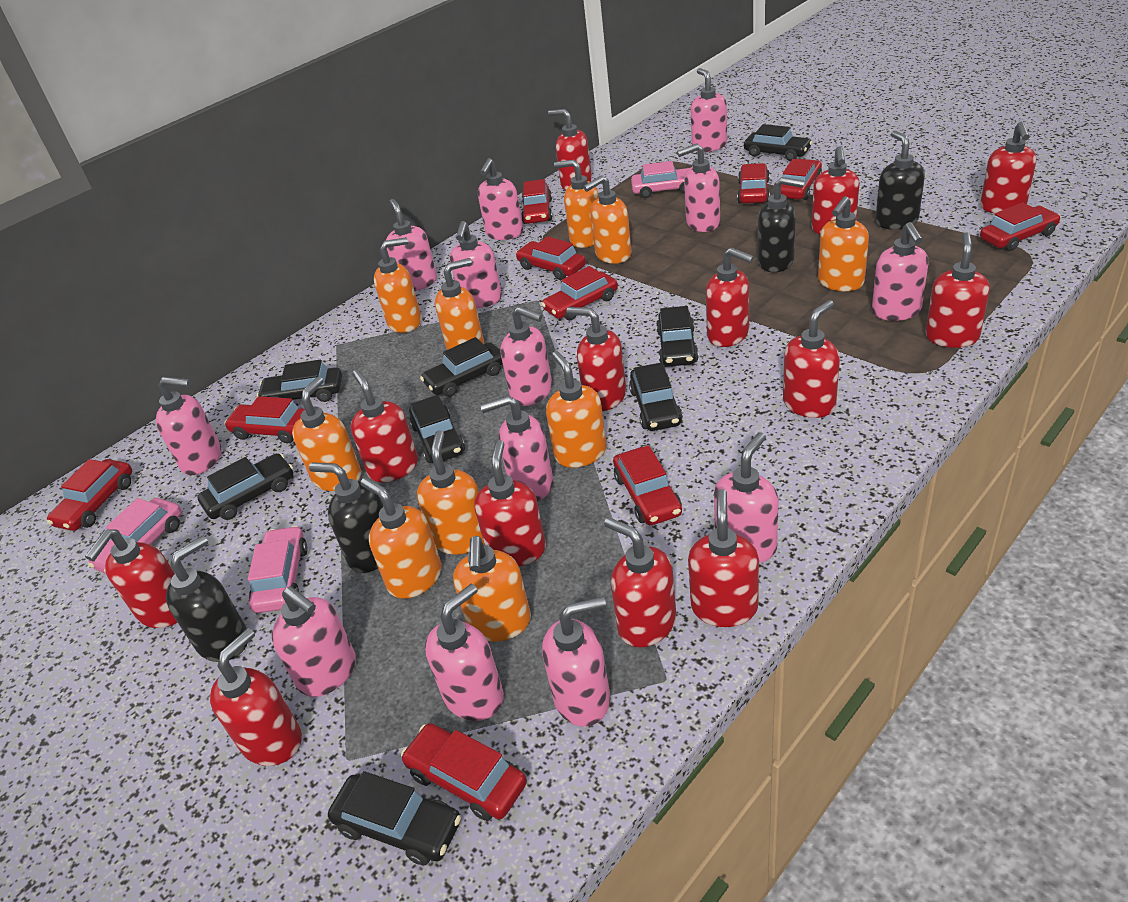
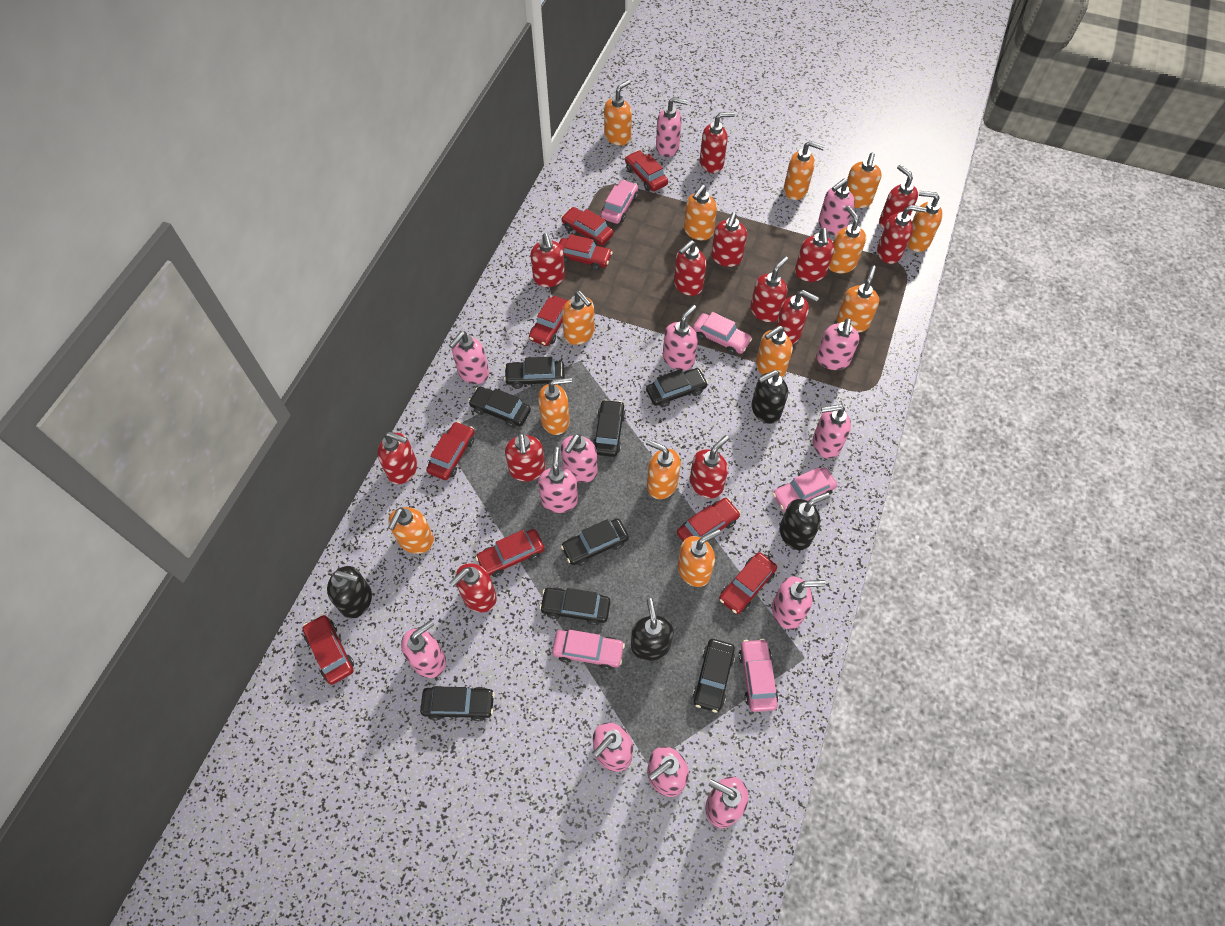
orange soap dispenser: [292,376,361,491] [360,478,442,599] [374,237,421,333] [417,430,484,555] [435,258,484,350] [453,536,531,642] [546,351,607,468] [554,160,599,248] [583,175,632,264] [818,196,869,291] = 10 -> [388,507,434,554] [538,377,572,435] [562,291,595,345] [604,80,632,146] [646,439,681,499] [677,529,721,587] [684,185,717,240] [756,326,793,378] [784,141,825,200] [829,206,866,273] [837,266,879,333] [847,153,882,208] [907,191,943,252] = 13
pink car: [88,498,182,574] [248,526,308,613] [631,161,690,198] = 3 -> [552,630,625,670] [601,180,638,224] [693,312,752,355] [739,639,778,712] [772,467,837,512] = 5
red car: [47,459,132,531] [224,396,305,443] [401,723,527,821] [516,236,586,280] [521,179,552,224] [541,266,618,320] [613,445,682,525] [737,163,770,203] [781,159,822,200] [980,202,1061,251] = 10 -> [302,614,354,685] [426,421,475,480] [475,529,544,577] [529,296,568,346] [559,234,612,271] [561,207,614,246] [625,150,668,191] [677,498,740,541] [719,552,777,614] = 9

